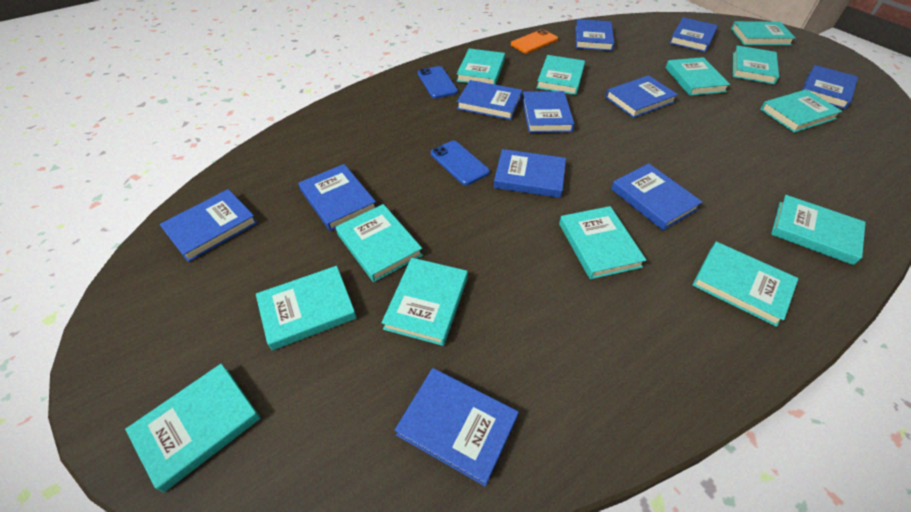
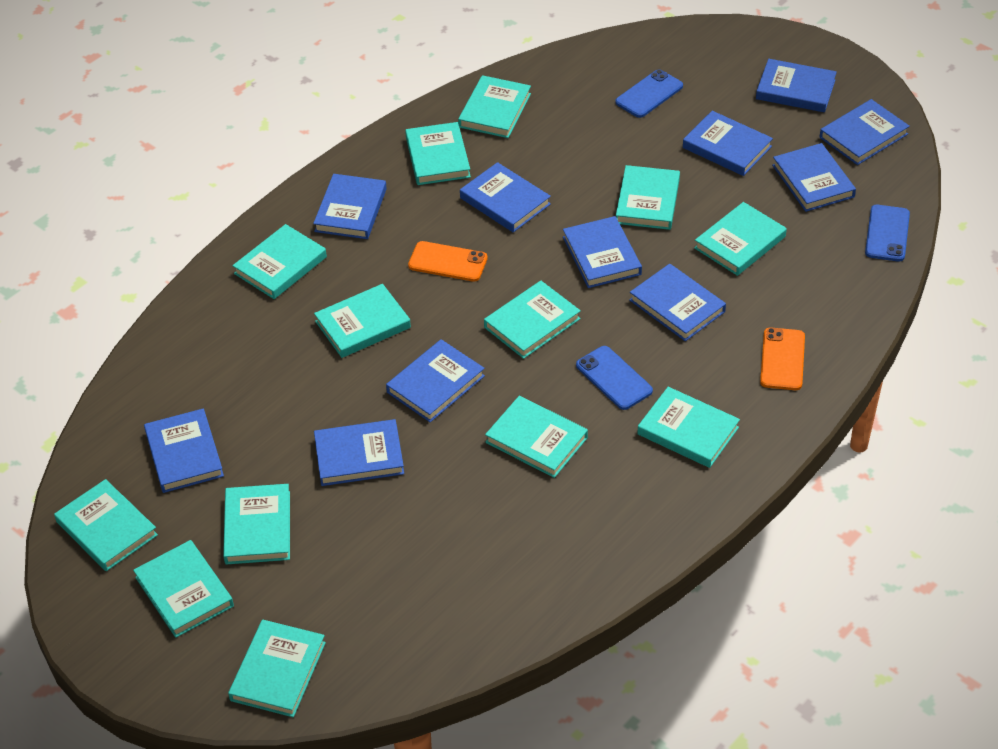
blue phone: [418,66,458,99] [431,141,490,185] = 2 -> [576,346,653,410] [615,69,683,118] [865,205,910,261] = 3
orange phone: [511,29,558,53] = 1 -> [408,241,488,282] [760,327,805,390] = 2

